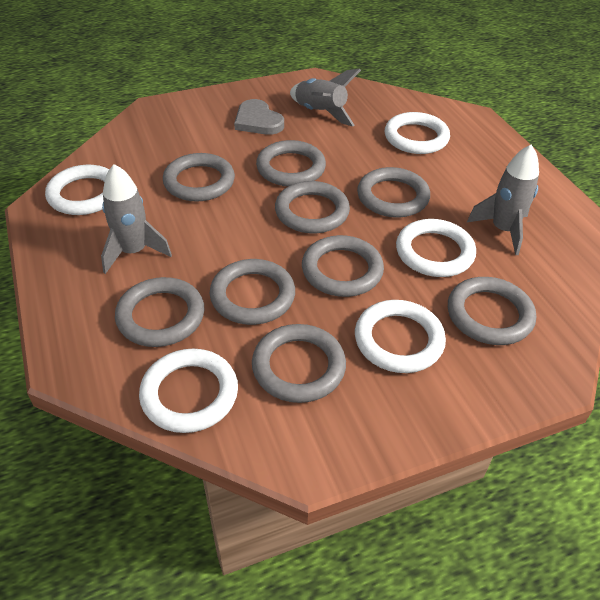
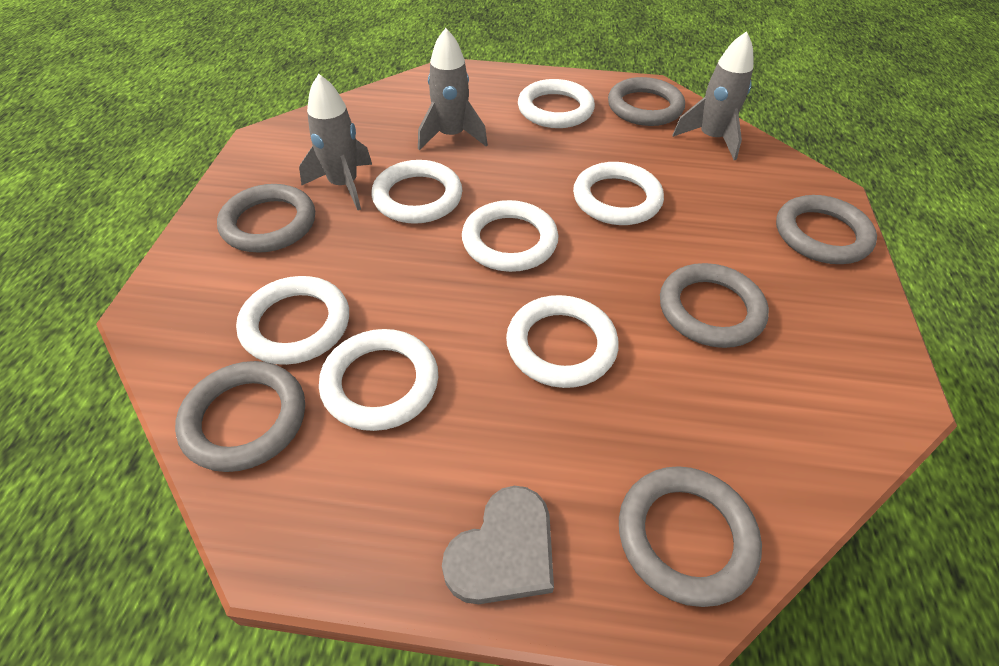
grey ring: [115,277,204,347] [163,153,235,202] [210,259,295,325] [252,324,346,403] [256,140,326,187] [275,181,350,233] [302,235,384,297] [357,167,430,218] [448,277,536,345] = 9 -> [175,361,305,472] [217,184,315,253] [608,77,685,126] [619,466,762,607] [660,263,769,348] [776,195,877,264] = 6
white ring: [45,165,109,215] [139,349,238,433] [355,300,446,373] [385,112,450,154] [396,219,476,277] = 5 -> [236,276,349,365] [319,329,438,431] [371,160,462,224] [462,200,558,272] [506,295,619,388] [518,79,595,128] [573,162,664,225] = 7

